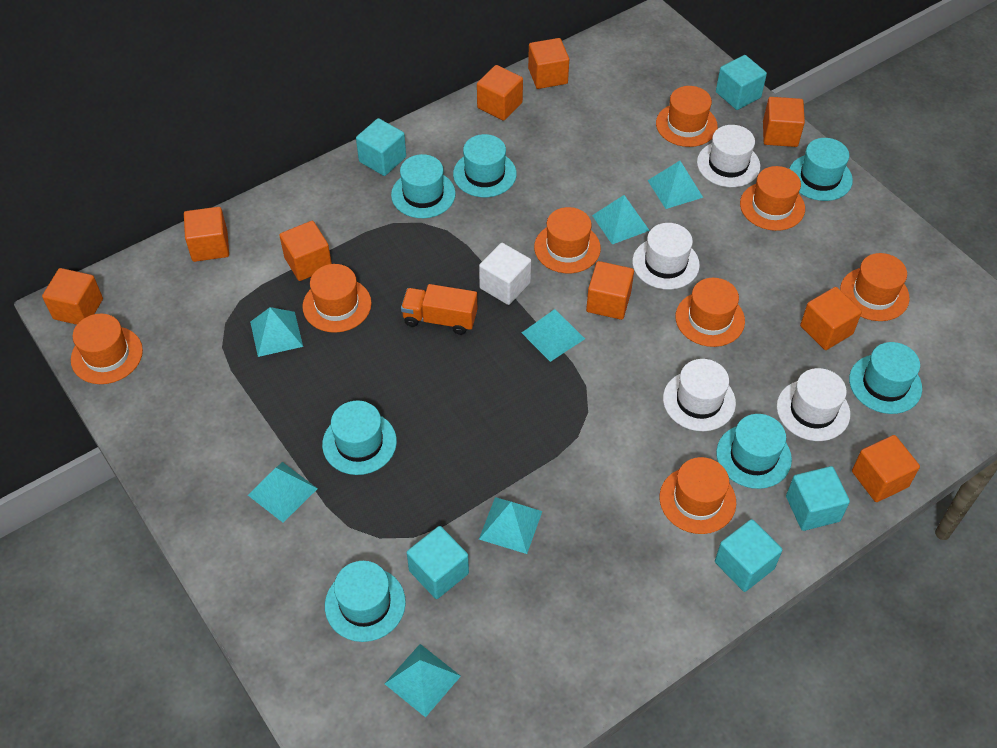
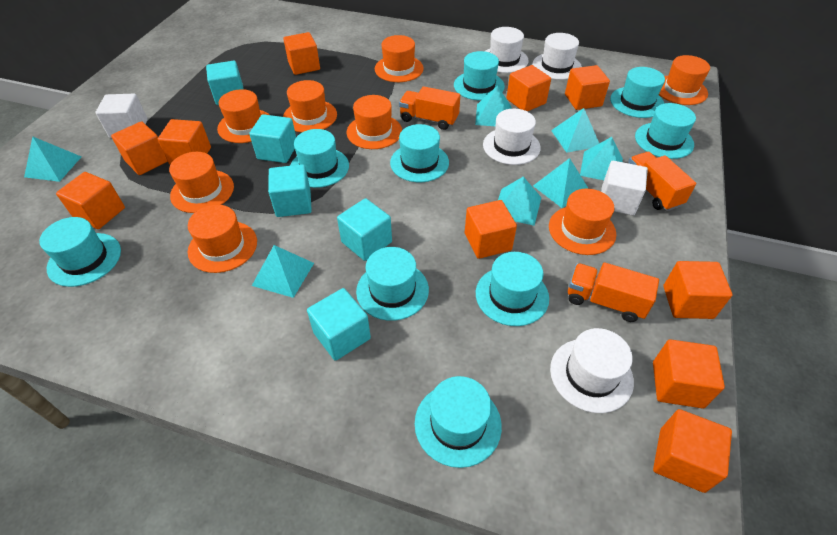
orange cube: [42,268,103,325] [184,207,229,262] [279,221,332,281] [477,65,523,121] [528,38,569,89] [586,261,634,320] [763,97,805,147] [800,287,862,350] [852,435,920,502] = 9 -> [56,172,125,229] [111,121,168,175] [158,119,211,165] [283,32,320,75] [465,200,517,259] [507,65,551,111] [565,65,610,110] [653,339,725,409] [653,409,732,493] [663,261,732,319] = 10
orange truck: [401,284,477,335] = 1 -> [399,86,460,130] [568,262,659,322] [628,152,696,211] = 3
turquoise hat: [322,400,397,475] [325,561,406,642] [391,154,456,218] [453,134,517,197] [716,414,792,489] [789,138,853,201] [849,342,922,414] = 7 -> [39,217,121,287] [290,129,349,188] [356,247,429,321] [390,124,449,182] [415,376,502,468] [454,51,505,100] [476,252,549,326] [610,67,665,118] [635,103,696,159] = 9
white cube: [479,243,531,305] = 1 -> [95,94,148,138] [601,161,648,215] = 2

